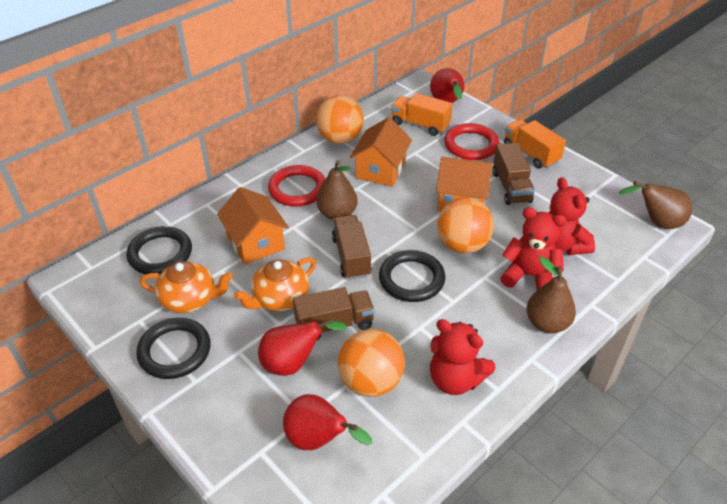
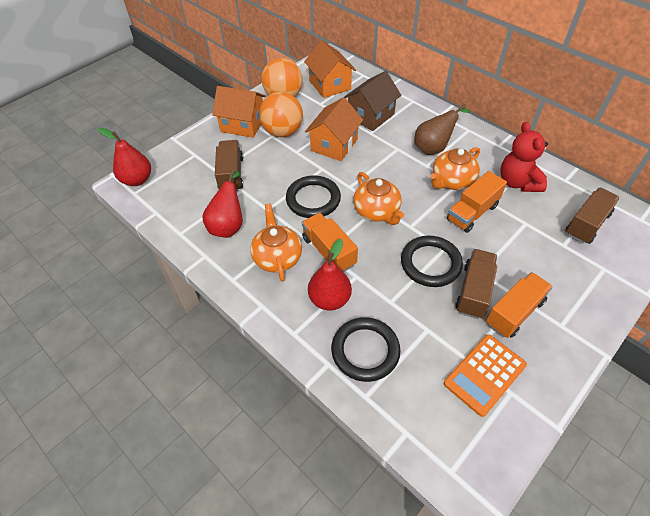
brown house: none = 0 -> [344,71,401,131] = 1
brown pear: [316,160,358,220] [526,257,576,333] [619,181,692,229] = 3 -> [414,104,470,155] = 1
orange ball: [316,95,364,144] [338,329,405,397] [437,197,494,253] = 3 -> [259,92,303,137] [262,58,303,97] = 2
orange calculator: none = 0 -> [444,334,527,417] = 1
orange teapot: [140,261,233,313] [234,257,316,311] = 2 -> [250,204,302,282] [353,172,404,225] [430,147,480,190] = 3
orange truck: [391,93,453,136] [504,119,566,169] = 2 -> [302,213,358,272] [446,171,507,233] [486,272,553,338] = 3
red ring: [268,165,325,207] [444,123,499,160] = 2 -> none = 0
red teddy bear: [430,319,495,395] [500,207,567,290] [549,177,595,255] = 3 -> [500,122,548,192] = 1

